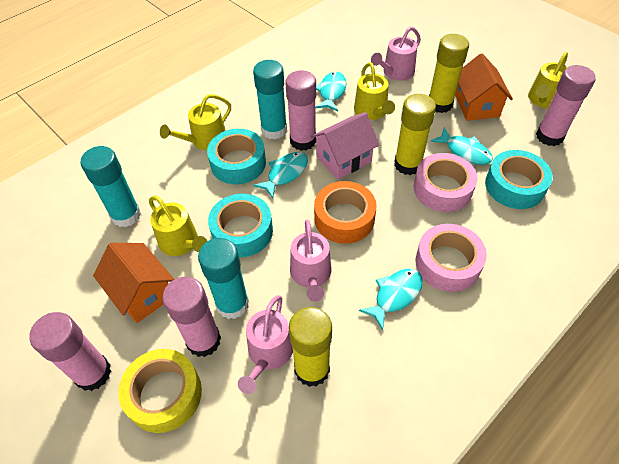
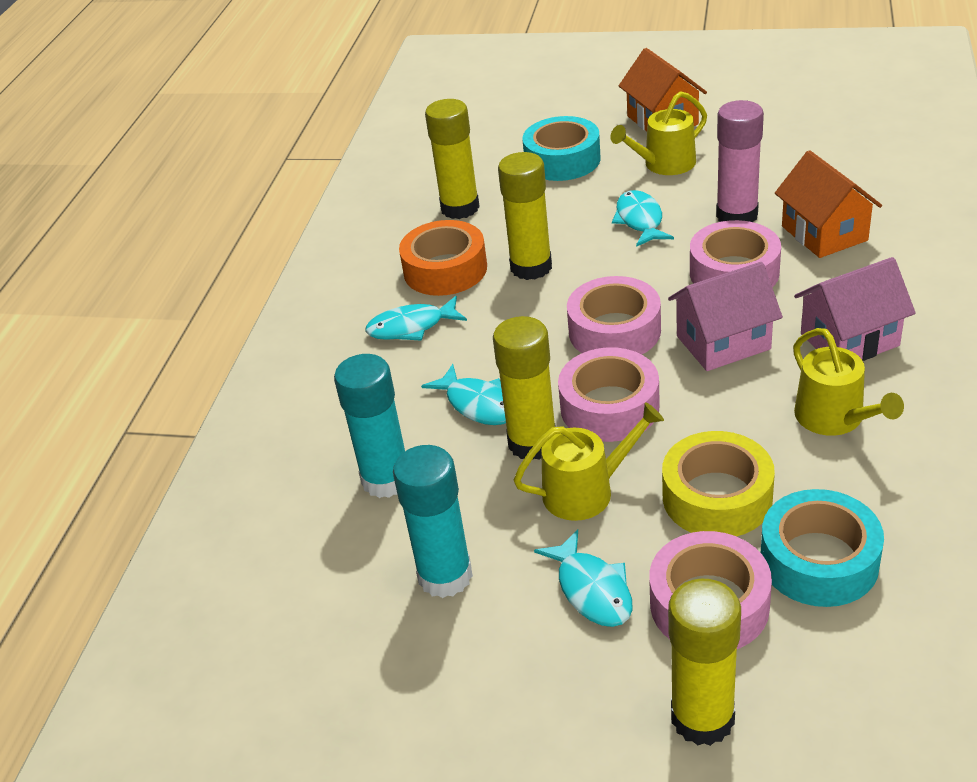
pink glue stick: [29,312,111,391] [162,277,221,357] [285,70,316,151] [536,65,596,146] = 4 -> [716,100,764,222] = 1
pink house: [311,112,380,180] = 1 -> [668,262,783,371] [794,257,916,361] = 2
pink tape: [414,153,478,212] [416,224,487,292] = 2 -> [558,347,660,442] [567,276,661,354] [649,531,772,649] [690,220,781,287] = 4
pink watering can: [238,295,293,394] [290,220,331,302] [371,27,421,81] = 3 -> none = 0
turquoise glue stick: [81,146,141,227] [198,238,249,319] [253,60,287,139] = 3 -> [334,354,405,498] [393,445,473,598] = 2
turquoise tape: [207,129,266,184] [208,194,273,257] [485,150,553,209] = 3 -> [522,116,601,181] [761,489,884,607] = 2
yellow glue stick: [289,307,332,387] [394,94,436,175] [429,34,469,113] = 3 -> [425,99,480,219] [493,316,556,460] [498,152,552,280] [668,578,741,746] = 4
yellow watering can: [149,196,207,256] [160,94,231,151] [354,62,395,120] [528,52,568,108] = 4 -> [514,402,664,521] [610,91,707,175] [793,328,904,436] = 3

